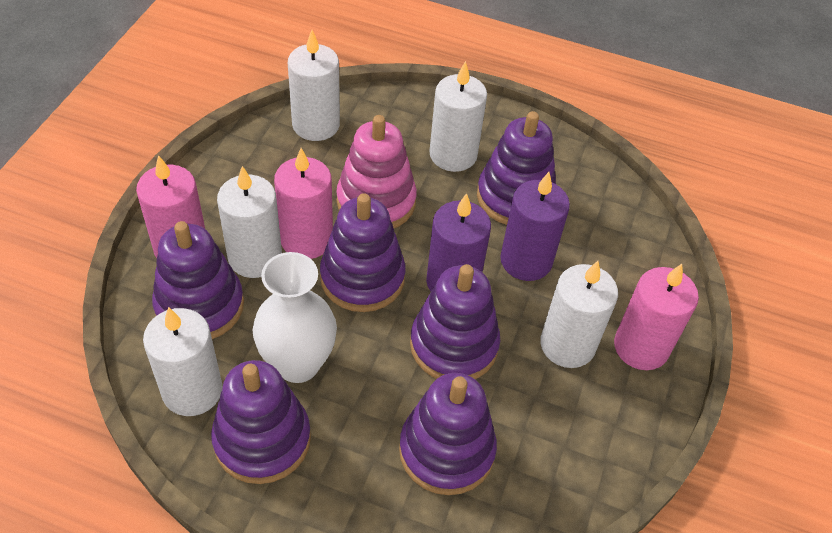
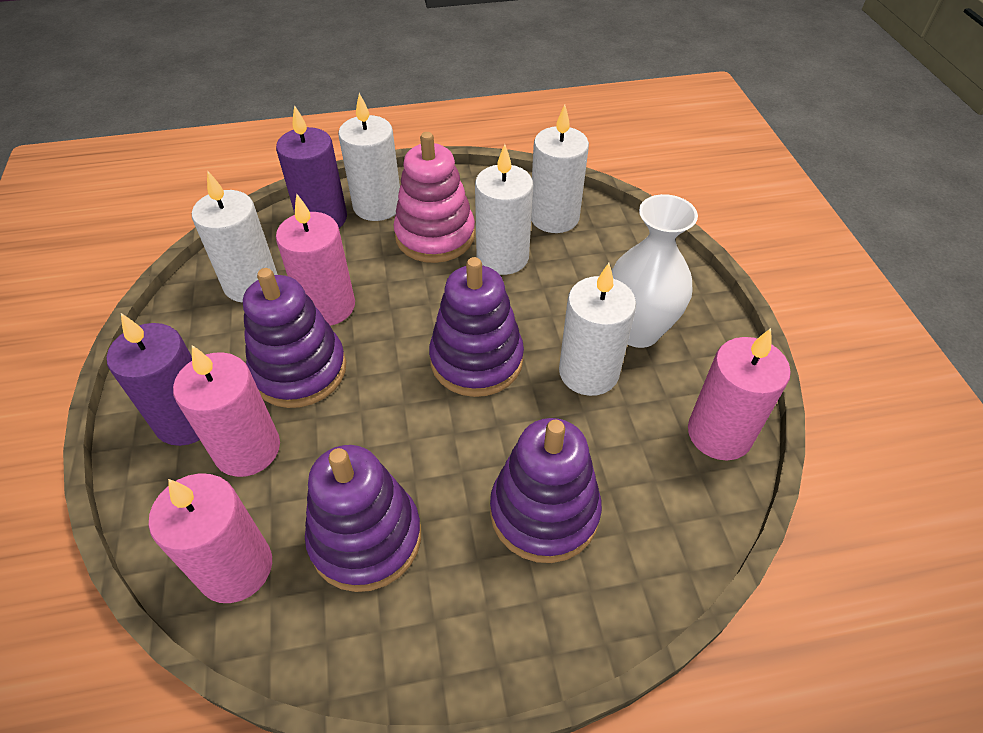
pink candle: [136,155,205,258] [274,148,333,259] [614,264,699,370] = 3 -> [148,473,272,603] [173,345,280,477] [276,194,355,326] [688,328,791,461] = 4
purple stacking toy: [152,221,244,339] [211,360,311,484] [320,193,406,312] [399,373,497,495] [410,264,500,379] [477,111,556,225] = 6 -> [243,268,346,408] [305,445,421,592] [429,257,524,397] [490,418,602,563] = 4

